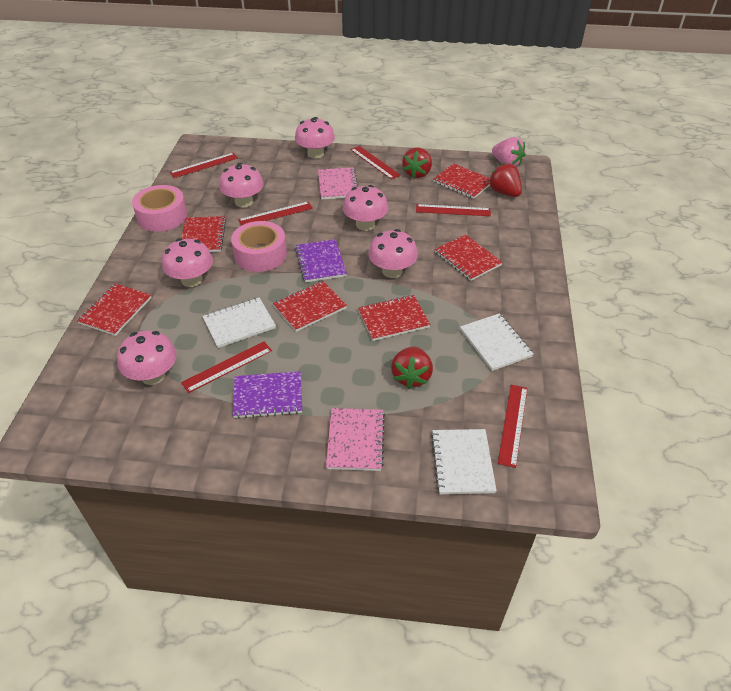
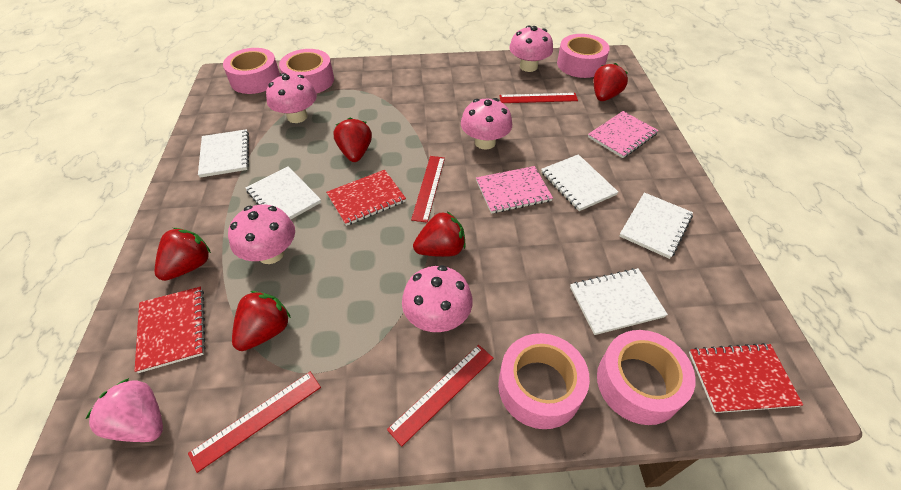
pink mushroom: [117,330,177,385] [162,238,213,287] [219,163,263,208] [295,117,335,159] [343,185,388,231] [368,229,418,278] = 6 -> [228,205,295,264] [266,73,317,123] [402,265,473,332] [461,98,512,149] [509,25,553,72] = 5
pink tape: [132,185,187,232] [231,221,287,272] = 2 -> [223,48,280,94] [279,49,334,94] [498,333,590,429] [557,34,610,78] [597,330,696,425] = 5
purple notebook: [233,371,302,419] [295,239,347,282] = 2 -> none = 0
red notebook: [77,283,152,336] [181,216,226,252] [273,281,347,332] [358,295,431,341] [434,163,490,199] [435,234,503,281] = 6 -> [134,287,206,373] [326,170,406,226] [689,343,803,413] = 3
red ruler: [170,153,238,178] [181,342,272,393] [238,201,313,226] [350,146,401,180] [416,204,491,216] [498,385,528,468] = 6 -> [188,372,321,473] [387,345,493,446] [411,156,445,223] [499,93,578,103] = 4
red strawberry: [391,346,433,389] [402,148,432,179] [489,163,522,197] = 3 -> [155,228,211,281] [232,291,291,351] [334,118,372,162] [413,211,466,257] [594,63,628,101] = 5
white notebook: [202,298,276,348] [431,429,497,494] [460,313,533,371] = 3 -> [198,129,249,178] [246,166,321,220] [541,154,618,211] [570,268,668,335] [620,192,693,259] = 5

